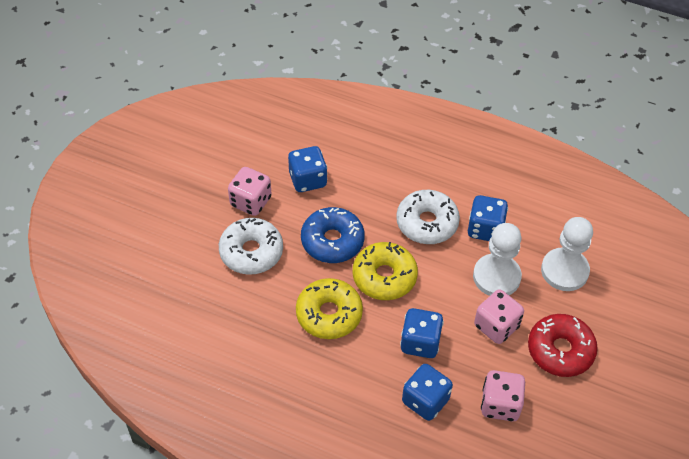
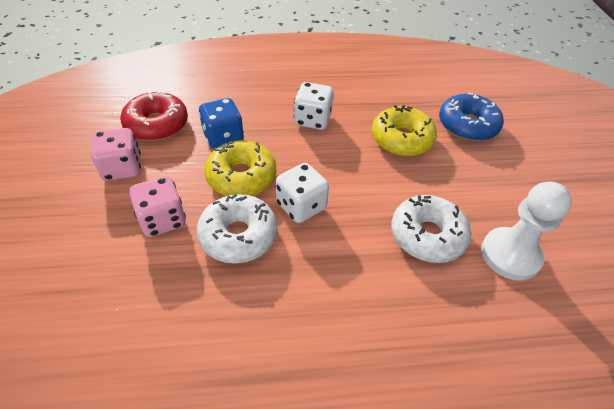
blue dice: [288,146,327,192] [400,308,444,358] [402,364,453,421] [468,195,508,241] = 4 -> [198,98,244,149] = 1
pink dice: [228,167,272,216] [474,290,524,344] [481,370,525,421] = 3 -> [91,128,141,181] [129,176,186,237] = 2
white dice: none = 0 -> [276,163,329,223] [294,82,334,130] = 2
white pawn: [473,223,522,296] [541,217,593,291] = 2 -> [481,181,572,281] = 1

